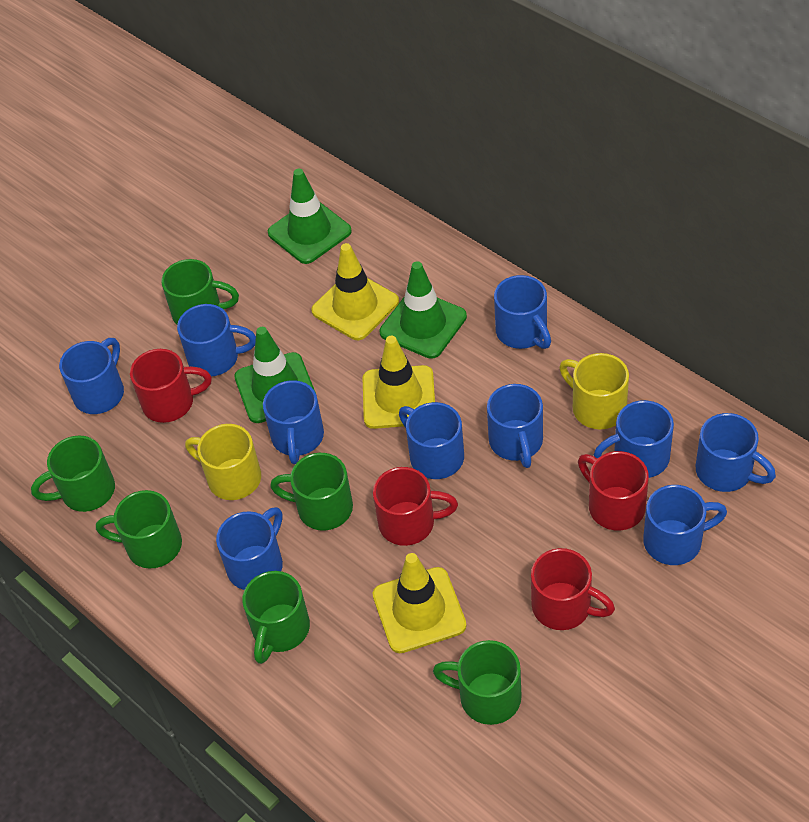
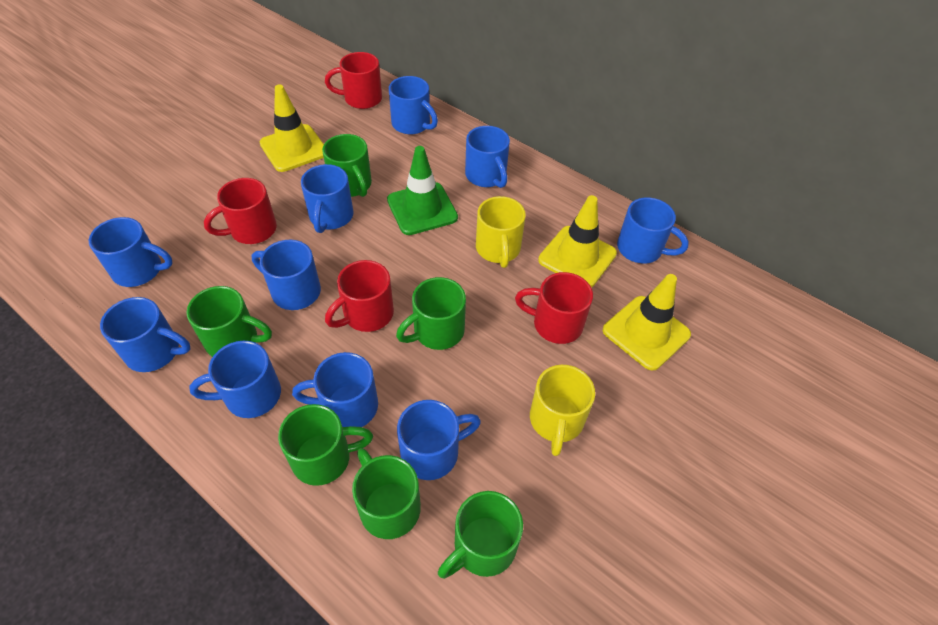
green traffic cone: [234,327,316,423] [268,169,352,264] [380,261,467,359] = 3 -> [387,146,458,235] = 1

